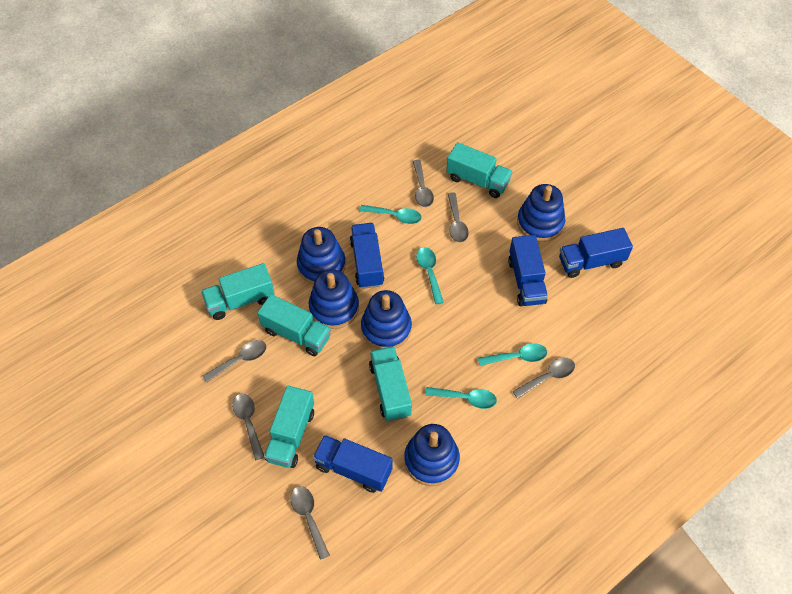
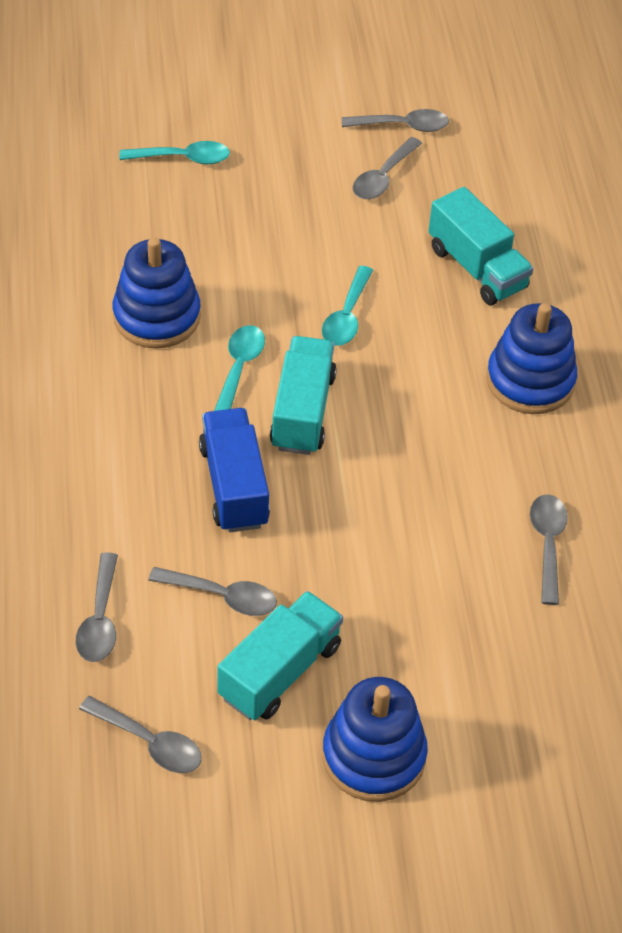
blue stacking toy: [297,227,346,285] [309,269,359,329] [361,290,412,349] [404,424,460,486] [517,184,565,242] = 5 -> [113,237,201,349] [322,677,428,802] [486,303,577,414] = 3
blue truck: [313,435,393,493] [350,223,384,289] [508,235,548,306] [559,228,633,278] = 4 -> [199,408,270,532] = 1
turquoise spoon: [359,205,422,224] [416,247,444,304] [425,387,497,409] [478,343,547,366] = 4 -> [120,141,230,164] [214,325,265,411] [322,266,373,346] = 3
turquoise truck: [201,263,275,320] [258,294,331,356] [264,386,314,468] [369,346,412,421] [446,142,512,198] = 5 -> [218,591,343,720] [270,336,337,455] [428,187,533,305] = 3

